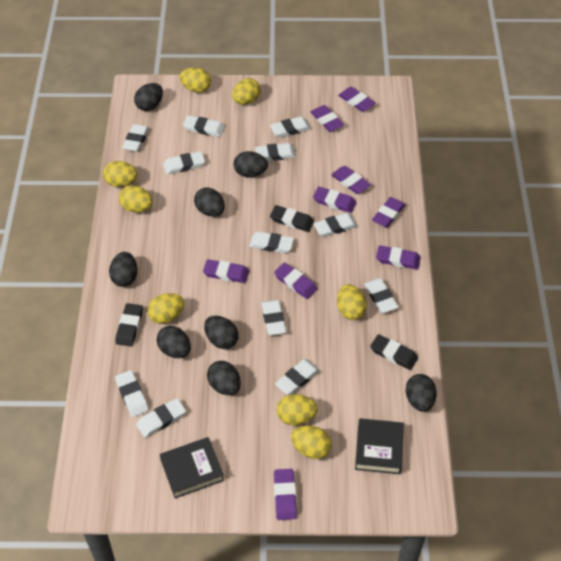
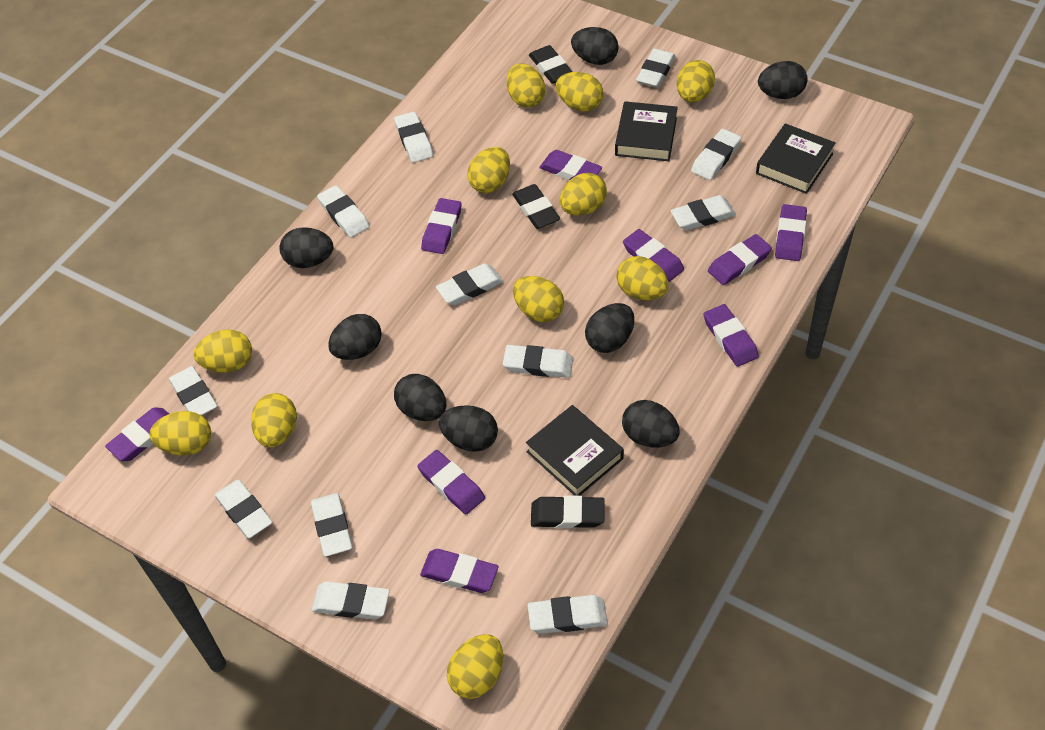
black book: [160,437,224,498] [355,418,404,474] = 2 -> [526,405,624,496] [615,101,678,161] [756,123,835,194] = 3
yellow egg: [103,161,138,187] [119,185,153,213] [147,293,185,324] [179,68,211,93] [232,78,261,105] [277,394,318,425] [291,425,332,459] [337,284,367,320] = 8 -> [150,411,211,455] [194,329,252,373] [251,393,297,448] [447,634,503,699] [467,147,510,193] [507,64,545,107] [513,276,564,322] [556,72,603,111] [560,173,607,216] [616,256,669,300] [677,60,715,103] = 11

